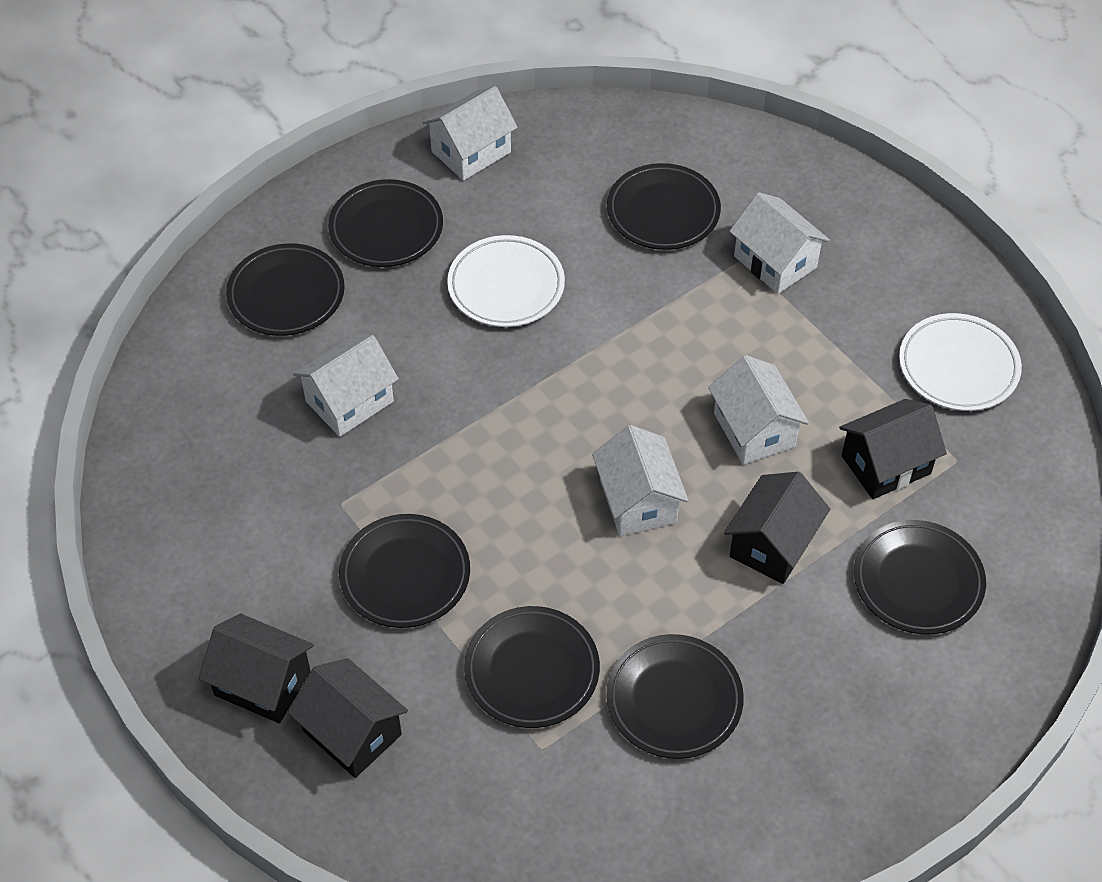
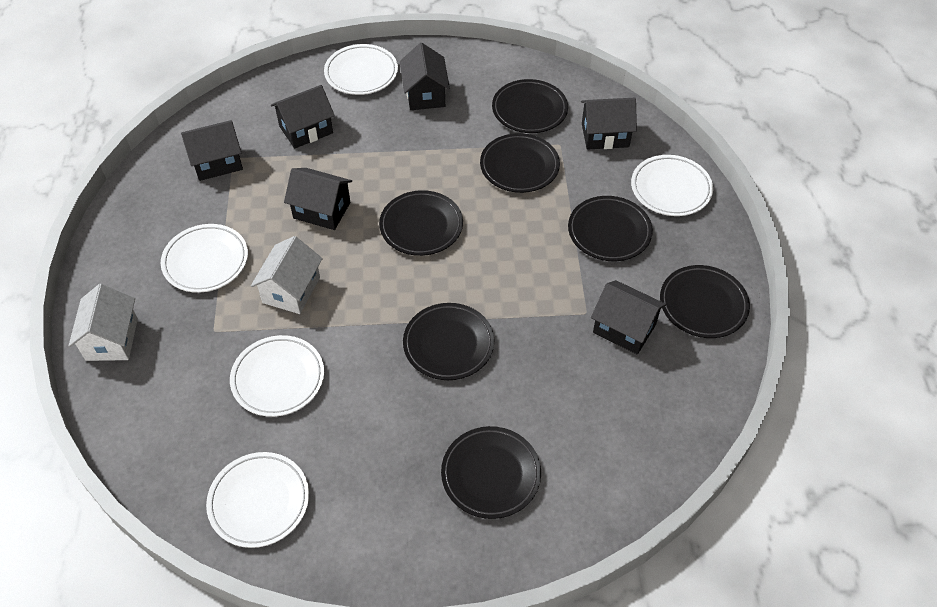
black house: [199,613,314,723] [288,658,408,778] [724,472,830,584] [839,399,947,499] = 4 -> [181,120,243,181] [271,85,335,149] [284,168,352,230] [400,43,450,110] [581,98,637,150] [591,280,666,354] = 6
white house: [293,334,399,437] [422,86,518,181] [592,425,689,536] [708,355,809,465] [729,192,830,294] = 5 -> [68,284,138,361] [251,236,323,314] = 2
white plate: [447,235,565,327] [899,313,1022,411] = 2 -> [161,224,248,293] [206,452,309,548] [230,335,324,417] [324,44,398,95] [631,155,713,216] = 5

